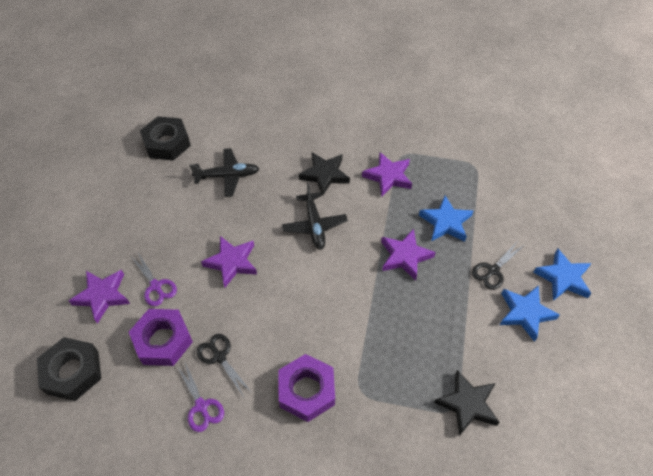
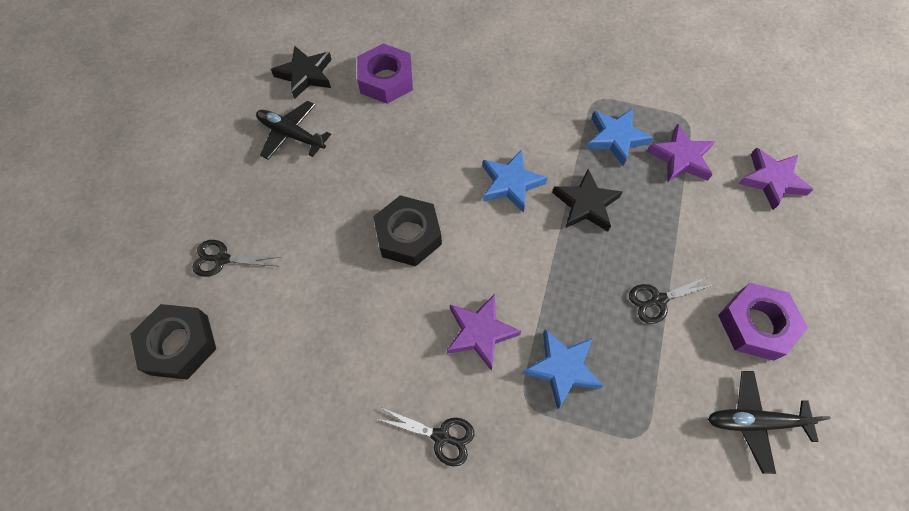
black scissors: [196,334,251,397] [472,242,523,290] = 2 -> [192,240,281,277] [378,408,474,466] [629,276,714,324] = 3
purple scissors: [132,253,177,306] [177,360,224,432] = 2 -> none = 0
purple star: [69,270,130,324] [201,236,257,287] [362,152,412,197] [381,229,436,281] = 4 -> [447,294,521,371] [647,124,715,183] [738,148,814,210] = 3

